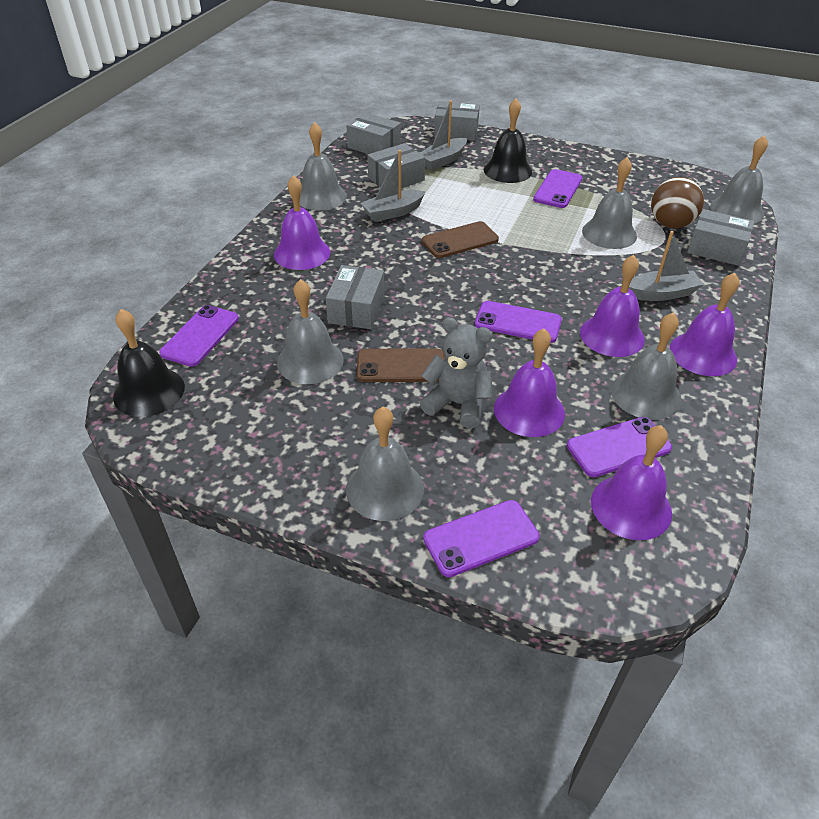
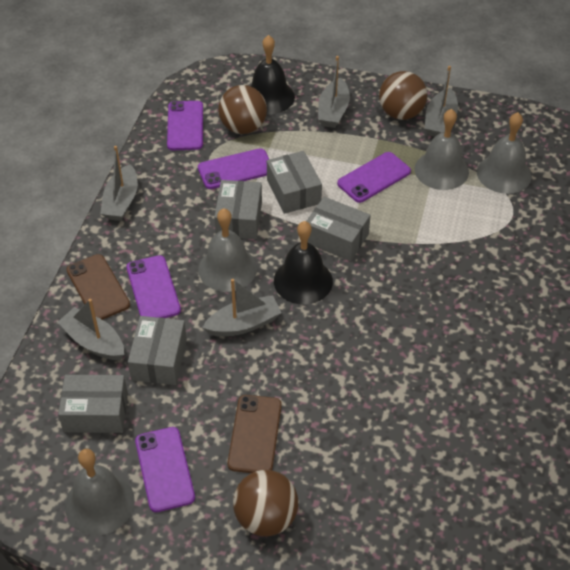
brown ball: [651,177,704,229] = 1 -> [218,85,267,134] [233,470,298,536] [379,71,427,120] = 3
grey bell: [277,279,344,384] [300,122,347,210] [346,407,424,521] [582,157,637,249] [611,313,682,420] [710,135,768,223] = 6 -> [65,449,135,536] [198,208,257,292] [415,109,469,190] [477,112,531,194] = 4
grey boat: [361,150,426,222] [420,101,467,170] [629,231,704,301] = 3 -> [57,299,124,360] [100,146,138,221] [202,279,281,337] [318,56,350,128] [425,66,458,137] = 5
grey teddy bear: [420,317,493,428] = 1 -> none = 0
purple bell: [274,175,330,270] [494,329,565,437] [580,255,645,357] [591,425,672,540] [670,273,739,376] = 5 -> none = 0

